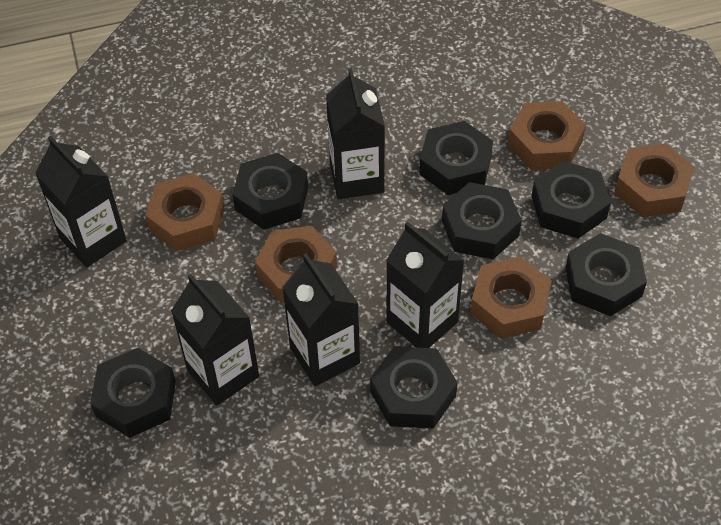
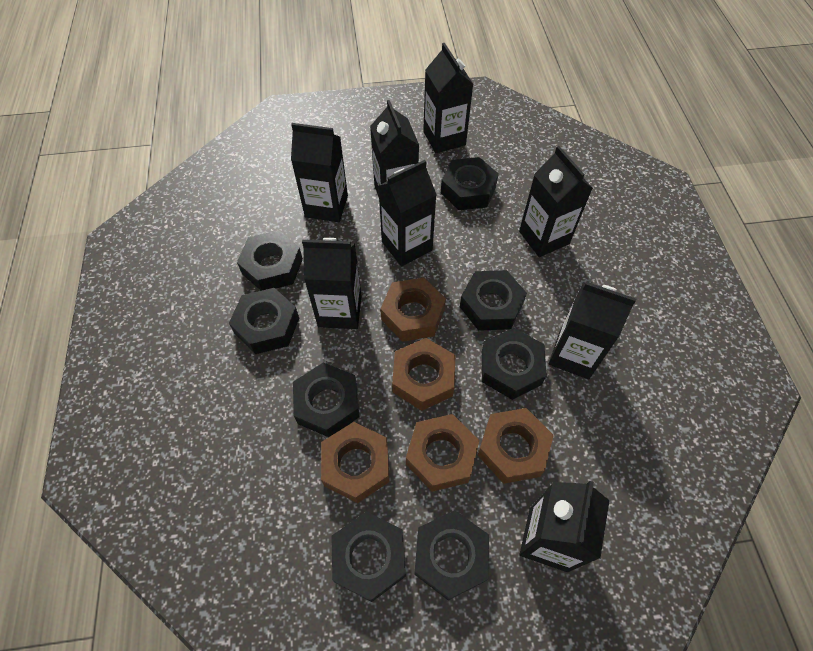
black carton: [35,136,127,267] [171,274,259,406] [282,253,360,386] [326,68,385,199] [386,222,465,348] = 5 -> [291,123,348,222] [302,238,362,329] [370,100,419,197] [378,160,436,267] [423,43,473,153] [519,146,593,257] [520,481,610,572] [549,282,636,379] = 8
black nut: [90,348,176,438] [232,153,308,230] [370,346,458,429] [419,121,493,195] [442,182,522,259] [532,161,611,239] [565,233,647,316] = 7 -> [229,288,299,354] [237,230,303,291] [293,363,359,437] [331,512,406,602] [414,510,489,600] [441,157,499,210] [460,270,527,331] [482,328,547,400] = 8

